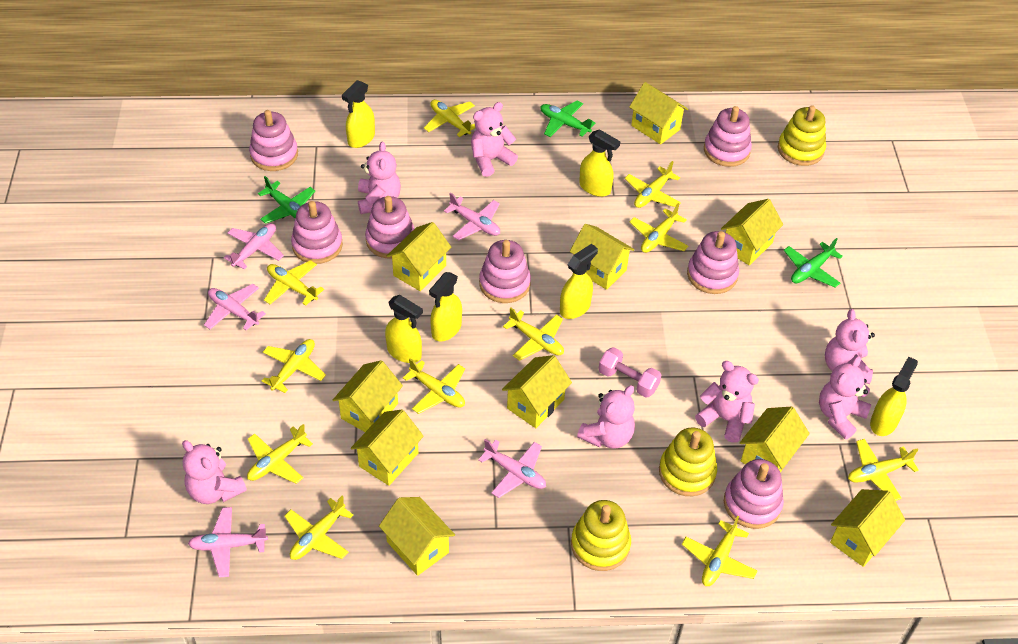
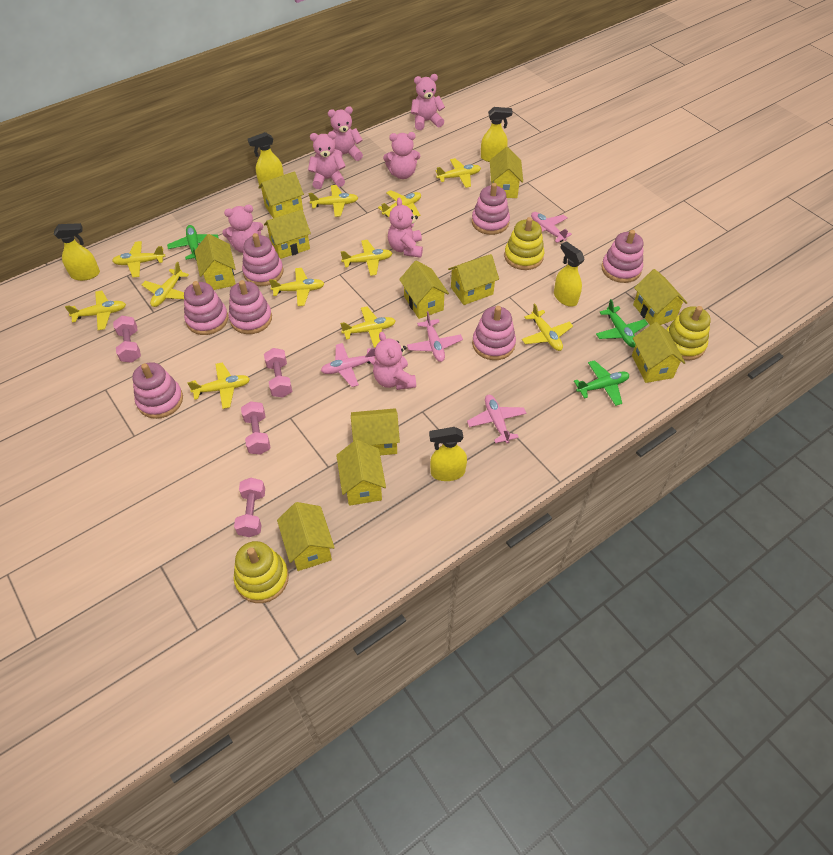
pink dumbbell: [599,347,661,397] = 1 -> [113,316,141,363] [234,478,265,537] [241,401,270,455] [264,348,292,398] = 4
pink plane: [188,507,268,578] [204,284,266,331] [224,223,284,269] [444,193,500,240] [478,439,546,498] = 5 -> [321,343,376,387] [407,311,463,362] [467,395,526,444] [531,212,572,243] = 4
yellow house: [333,360,403,432] [351,410,424,486] [379,497,455,576] [387,222,451,291] [502,355,572,428] [570,224,634,290] [629,82,688,145] [721,199,783,266] [740,406,810,472] [830,489,905,567] = 10 -> [195,234,236,290] [258,171,304,218] [264,210,311,259] [277,502,335,571] [336,440,386,506] [351,408,400,455] [399,260,449,319] [448,254,499,305] [490,147,523,198] [632,322,685,383] [633,269,687,325] = 11
yellow spray bottle: [342,80,375,148] [385,295,423,363] [429,272,462,342] [560,244,598,319] [579,129,621,197] [870,356,918,436] = 6 -> [54,223,100,281] [248,132,284,186] [429,427,467,481] [481,107,513,162] [554,241,585,307] = 5

